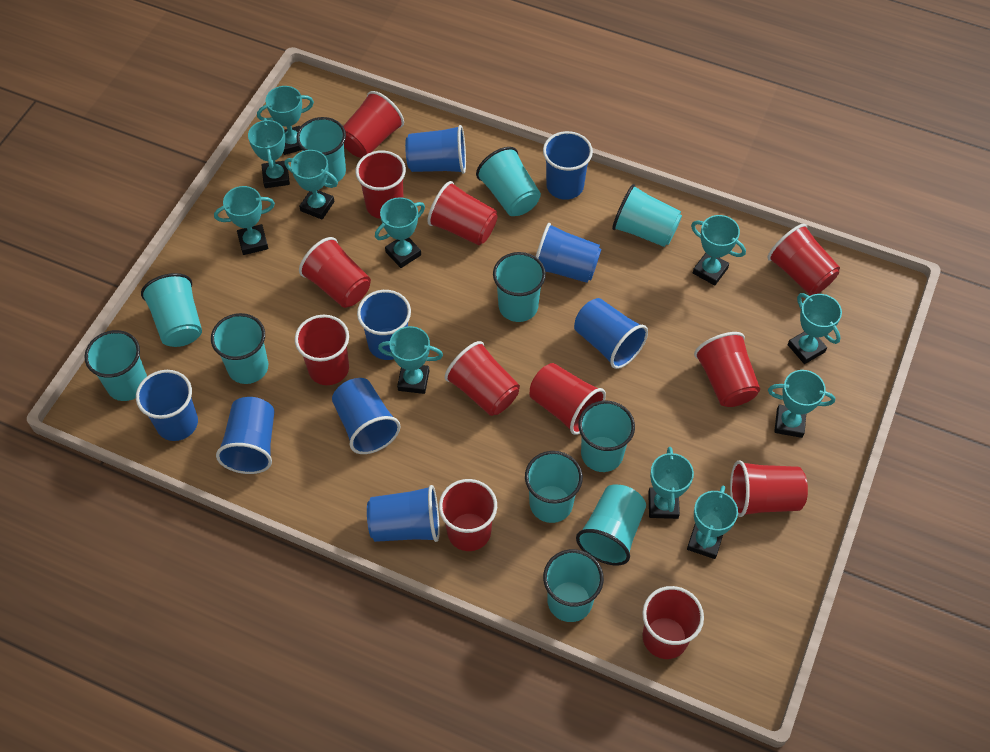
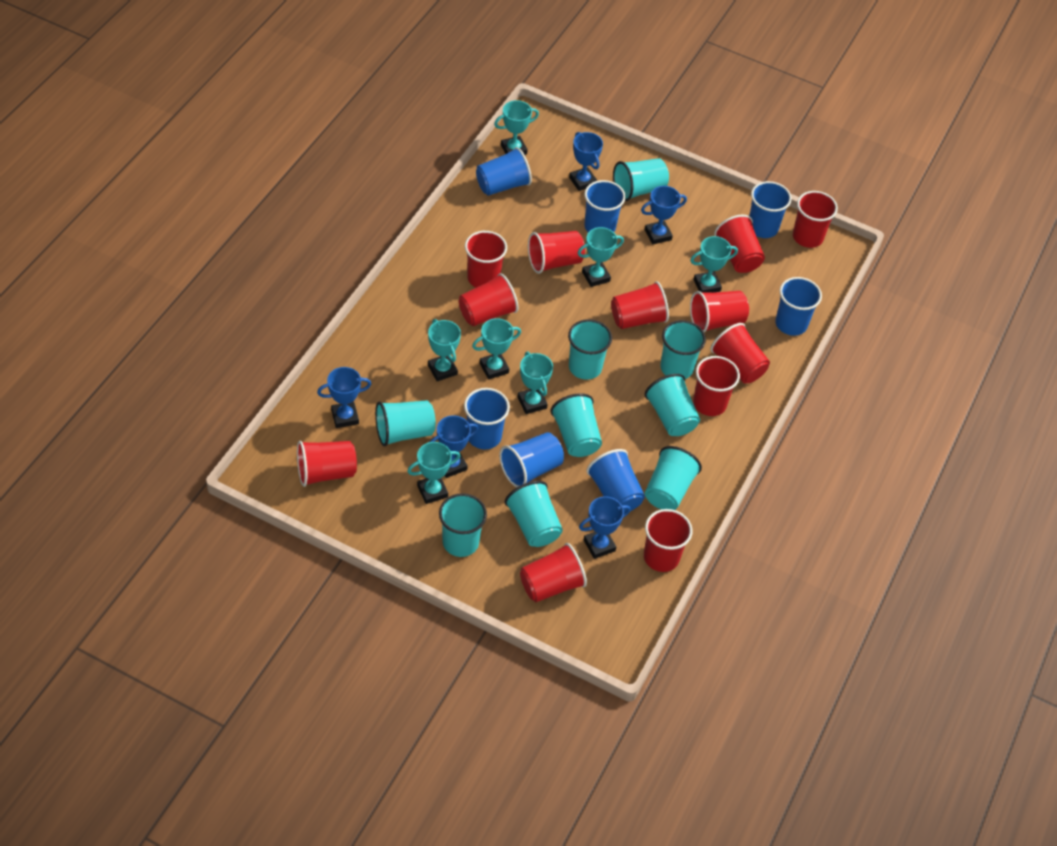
blue cup: [136,370,198,441] [216,397,275,474] [332,378,401,454] [357,290,411,360] [367,485,439,542] [405,125,466,174] [536,223,602,283] [543,131,593,200] [574,298,648,369] = 9 -> [464,388,510,449] [476,147,532,196] [499,432,564,487] [584,180,626,232] [586,449,645,513] [749,181,792,238] [775,277,822,336] = 7
blue trophy: none = 0 -> [317,367,371,428] [430,415,478,478] [569,132,603,191] [579,496,631,559] [641,186,687,244] = 5
turquoise cup: [84,330,147,401] [141,273,202,347] [211,313,268,384] [296,117,346,184] [476,147,541,216] [493,252,546,322] [525,451,583,523] [543,549,604,622] [576,485,646,566] [578,401,635,472] [612,184,682,247] = 11 -> [375,400,436,446] [439,493,487,557] [505,481,563,547] [550,393,602,457] [568,319,612,380] [613,158,669,201] [645,374,700,436] [645,446,702,510] [660,320,706,379] = 9
turquoise trophy: [214,186,275,255] [248,118,290,188] [257,86,314,155] [285,150,338,220] [375,197,425,268] [378,326,443,394] [648,447,694,519] [687,485,738,559] [691,215,746,286] [768,370,835,438] [788,293,842,364] = 11 -> [407,442,460,504] [428,319,461,381] [472,318,521,380] [494,100,539,155] [517,352,553,414] [578,227,624,287] [690,236,738,293] = 7

